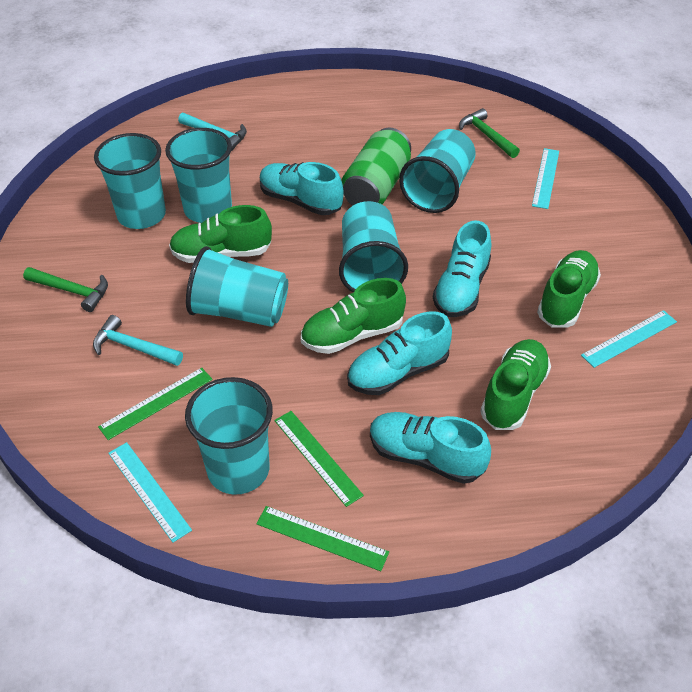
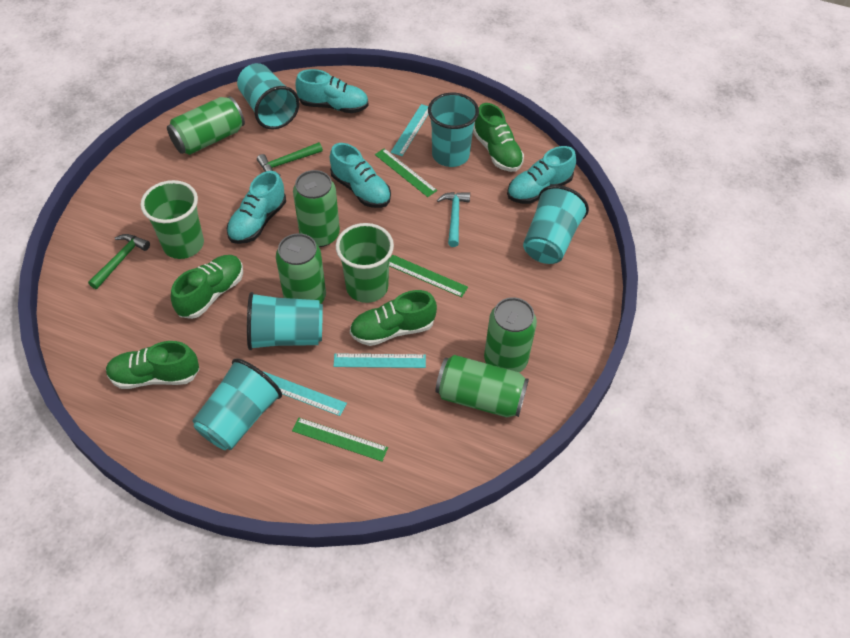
green can: [342,128,411,205] = 1 -> [167,96,245,155] [276,233,326,304] [293,170,340,247] [435,355,529,418] [484,297,537,373] = 5
green cup: none = 0 -> [141,180,204,259] [336,223,394,303] = 2
turquoise cup: [94,133,166,229] [165,128,232,223] [185,377,273,495] [186,246,288,327] [339,201,408,293] [399,129,476,213] = 6 -> [192,358,282,450] [237,63,300,129] [247,292,323,350] [428,93,479,167] [523,185,589,264] = 5
turquoise hammer: [93,315,183,366] [178,113,247,151] = 2 -> [437,192,470,247] = 1

